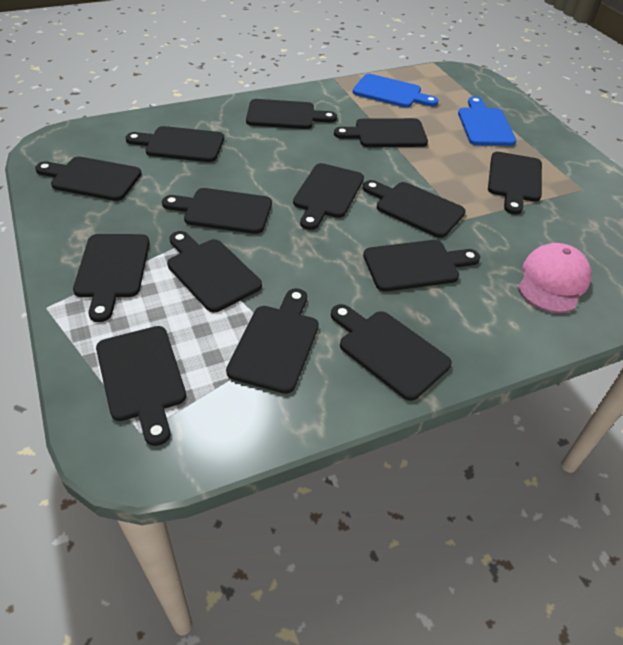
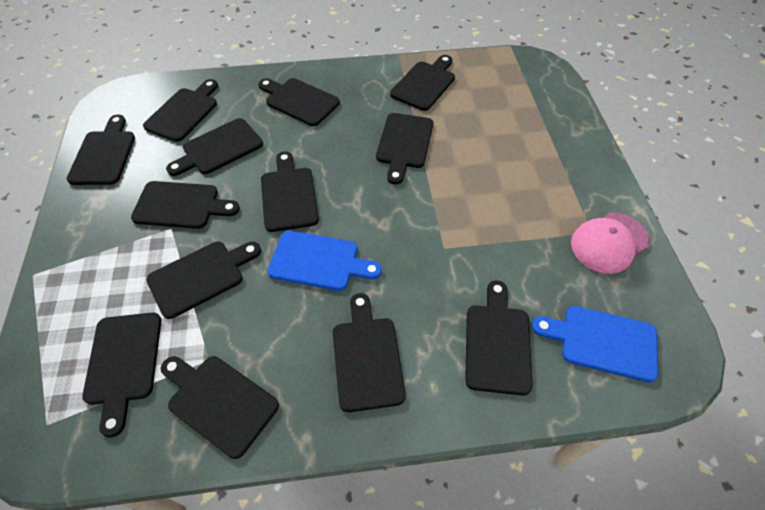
black cutting board: [35,156,142,201] [73,234,150,322] [96,326,186,446] [125,126,224,162] [162,188,272,234] [167,231,262,312] [226,288,319,394] [246,99,337,129] [293,163,364,230] [331,304,452,401] [334,118,428,147] [363,180,466,238] [363,240,480,292] [488,152,542,215] = 14 -> [67,114,135,185] [82,312,161,438] [131,181,240,229] [143,79,218,142] [146,242,261,319] [161,356,279,459] [166,118,263,176] [258,78,340,126] [261,152,319,232] [333,293,406,412] [376,113,433,184] [390,55,455,111] [465,280,533,395] = 13

